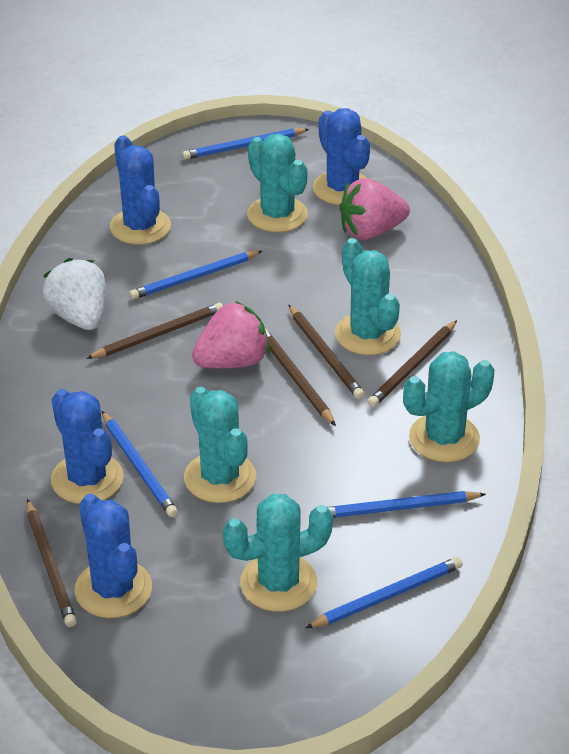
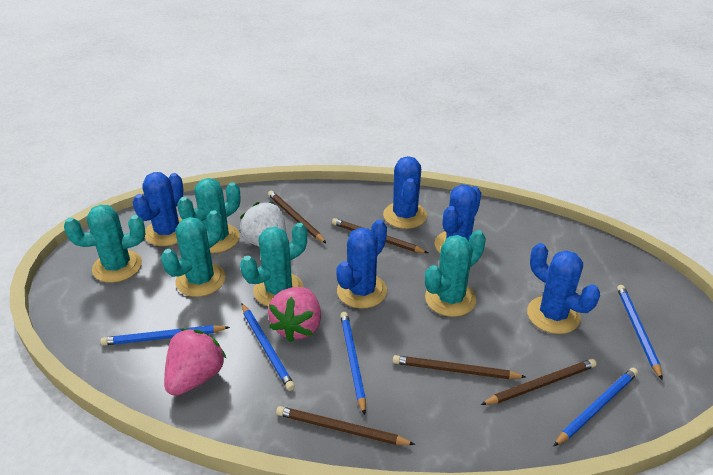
blue cactus: [51,389,124,504] [75,494,152,618] [110,135,171,245] [313,108,370,205] = 4 -> [132,172,183,246] [336,220,387,309] [383,156,427,229] [434,185,481,253] [527,243,600,334] = 5

